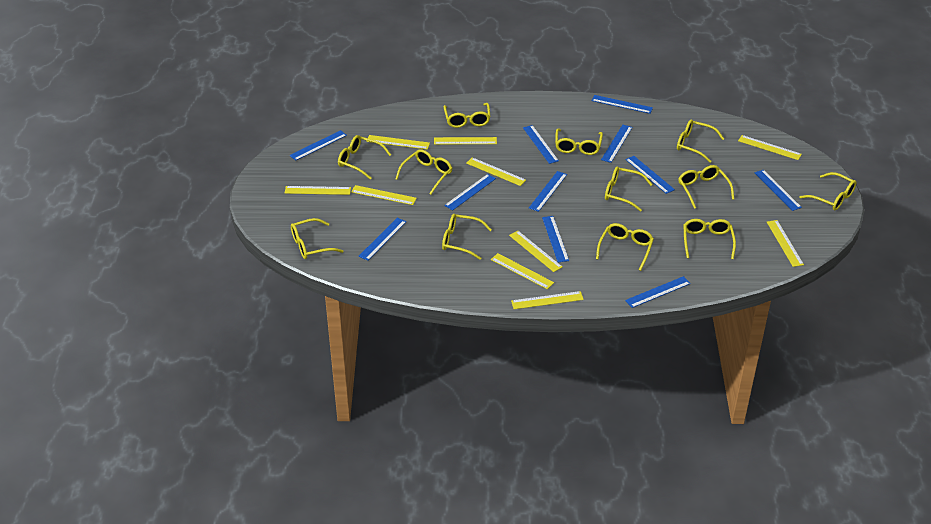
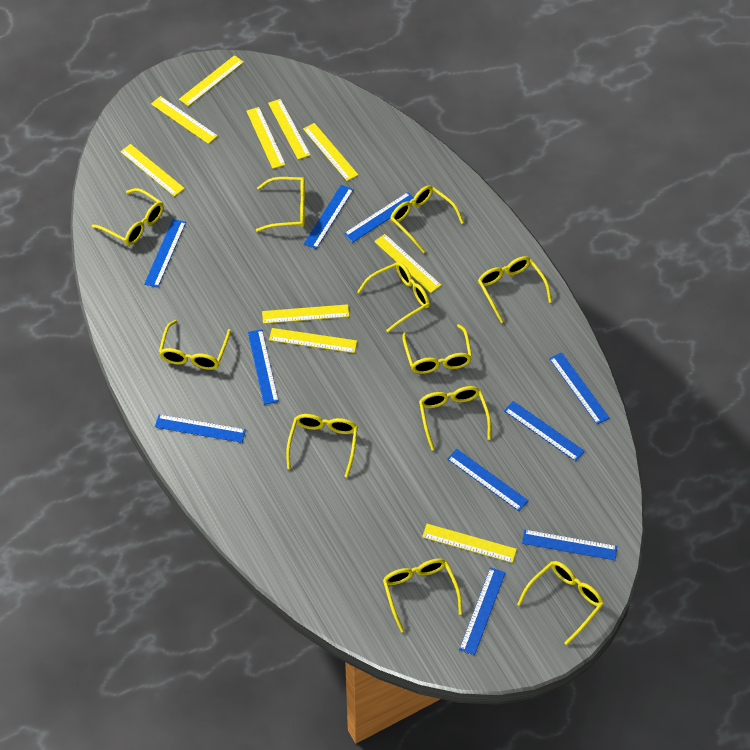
blue ruler: [289,130,347,161] [358,218,406,261] [444,174,496,210] [523,125,559,164] [529,171,567,212] [542,216,569,262] [592,95,653,114] [601,125,633,163] [625,156,675,194] [625,276,691,308] [755,170,802,211] = 11 -> [144,219,186,288] [155,414,246,443] [248,329,279,405] [304,185,354,249] [344,192,414,243] [447,449,529,511] [459,567,505,655] [504,401,585,461] [522,529,617,560] [549,352,610,425] = 10
yellow glasses: [291,218,343,259] [338,135,391,179] [396,149,452,195] [442,214,492,260] [444,103,490,128] [555,128,603,155] [596,223,654,271] [605,166,652,212] [677,119,724,163] [678,165,734,209] [684,219,736,259] [799,172,856,210] = 12 -> [92,188,163,245] [159,320,231,370] [256,177,305,232] [286,414,358,477] [357,262,430,332] [383,558,463,633] [390,185,464,253] [402,324,472,374] [419,386,491,451] [478,256,552,323] [517,561,604,645] = 11

